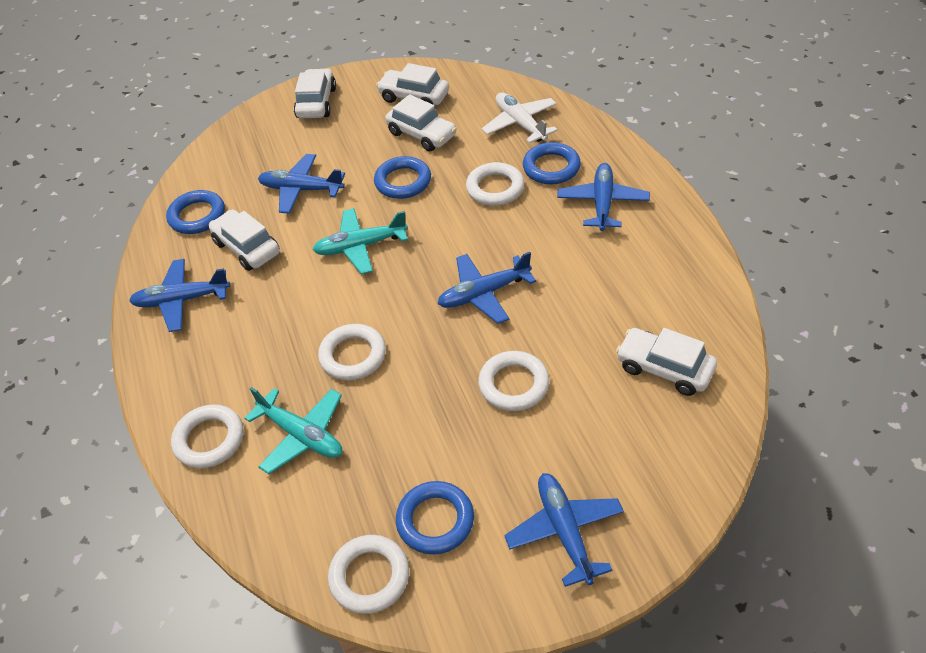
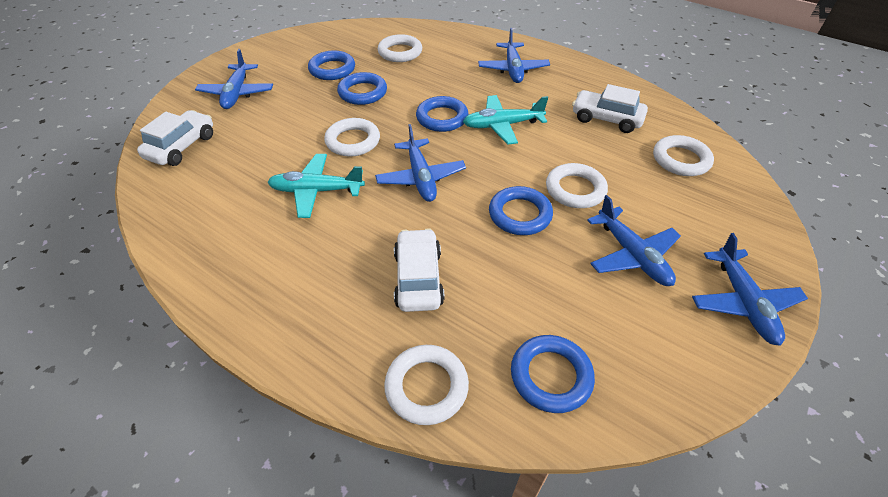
blue ring: [166,190,225,234] [374,156,431,199] [396,481,474,555] [523,142,581,184] = 4 -> [308,50,355,80] [337,72,387,105] [416,96,468,132] [489,186,553,235] [511,335,595,413] = 5
white car: [209,210,280,271] [294,68,336,118] [376,63,449,105] [385,94,457,152] [616,328,717,396] = 5 -> [137,110,213,166] [394,228,445,312] [572,84,648,133] = 3
white plane: [482,92,558,143] = 1 -> none = 0

